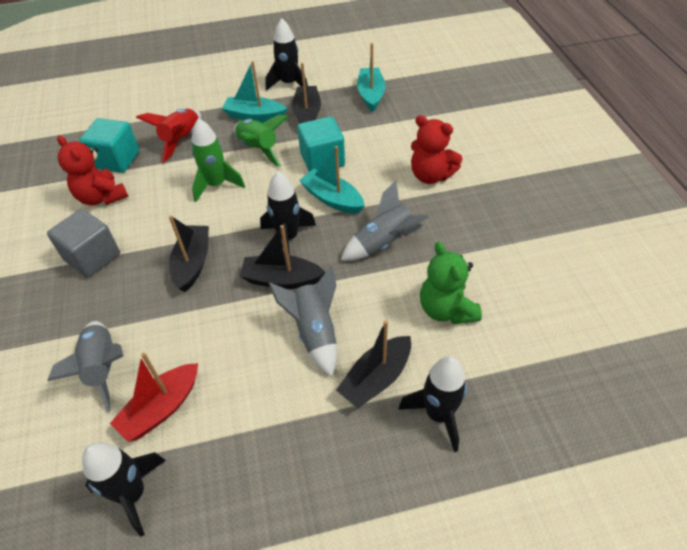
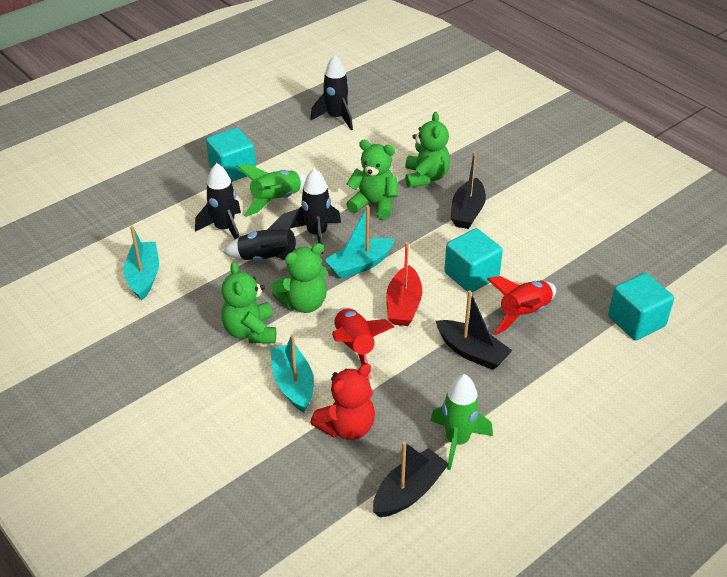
black boat: [169,215,209,292] [239,225,326,289] [292,63,321,123] [336,320,411,408] = 4 -> [373,441,449,517] [436,290,513,370] [451,151,486,229] = 3
green teddy bear: [420,241,482,324] = 1 -> [221,262,276,344] [272,243,327,313] [346,140,398,220] [405,112,450,188] = 4
grey cube: [47,209,120,278] = 1 -> none = 0
grey rocket: [48,321,123,412] [269,265,337,377] [341,181,429,261] = 3 -> none = 0
red rocket: [136,109,201,163] = 1 -> [332,307,394,379] [487,276,556,336] = 2
red teddy bear: [57,135,129,205] [411,115,462,184] = 2 -> [310,363,375,440] = 1
turquoise cube: [79,118,139,173] [297,116,345,172] = 2 -> [206,128,256,182] [444,228,503,292] [608,273,674,340] = 3

